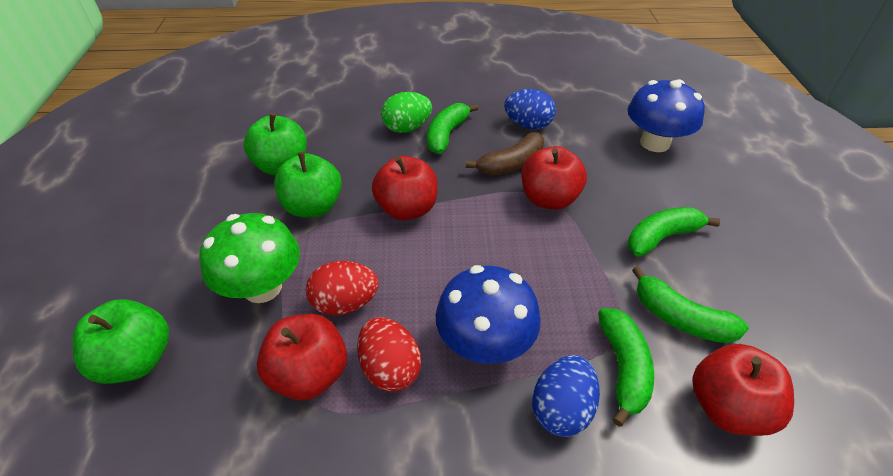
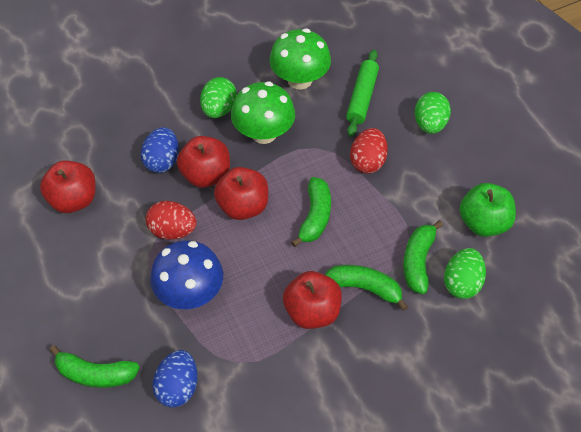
blue mushroom: [436,265,541,364] [628,79,705,152] = 2 -> [150,240,223,309] = 1
brown banana: [466,133,544,176] = 1 -> none = 0
green apple: [72,300,169,384] [244,113,307,175] [274,152,342,218] = 3 -> [459,183,516,237] = 1
green egg: [381,92,432,133] = 1 -> [200,77,237,118] [415,92,451,134] [444,248,486,299] = 3
green mushroom: [199,213,300,303] = 1 -> [231,81,295,144] [269,28,331,90] = 2
green rolling pin: none = 0 -> [346,50,379,137] = 1

